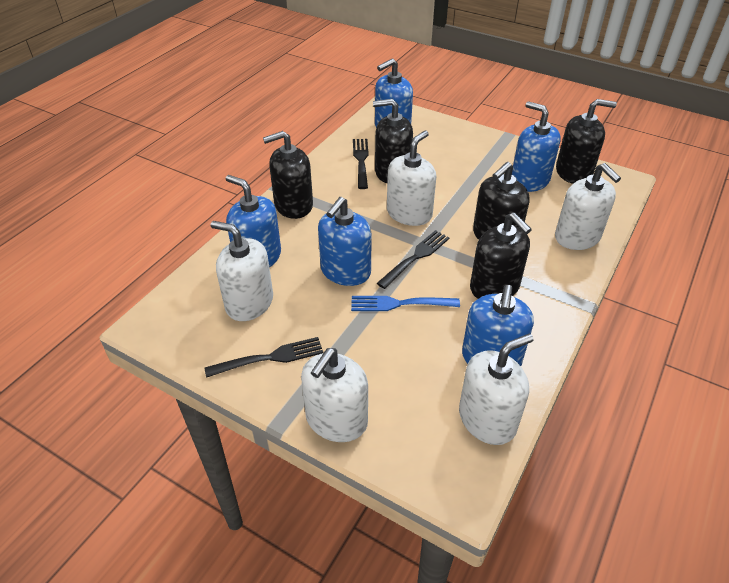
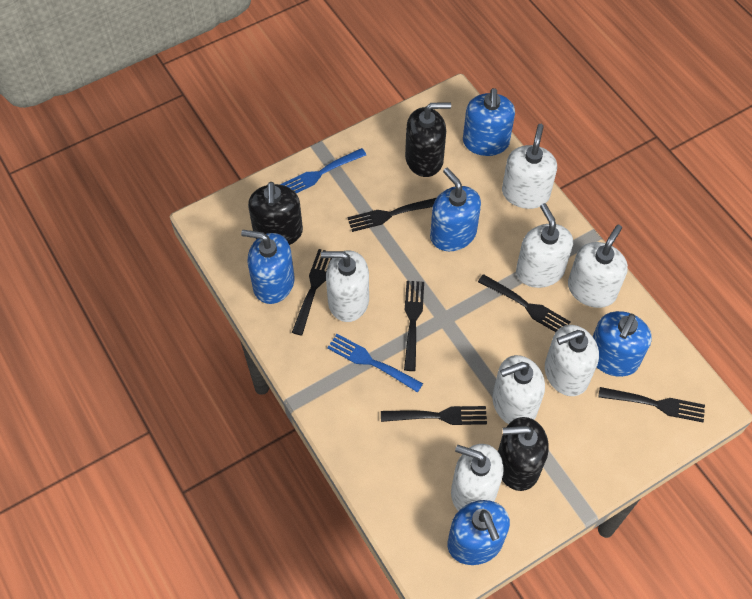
black fork: [204,337,323,378] [353,139,369,189] [377,230,450,289] = 3 -> [292,249,332,336] [347,198,436,232] [381,406,487,425] [404,281,424,371] [478,274,570,332] [598,387,705,422] = 6
black soap dispenser: [263,131,313,219] [373,99,413,183] [470,212,532,299] [473,162,530,240] [556,99,617,184] = 5 -> [248,182,303,245] [405,102,451,177] [498,417,549,491] = 3
blue fork: [351,296,460,311] = 1 -> [280,148,366,193] [327,334,423,393] = 2
white soap dispenser: [211,221,273,321] [301,348,368,442] [387,131,436,226] [459,334,534,445] [555,163,621,250] = 5 -> [321,250,369,322] [451,444,504,511] [492,355,545,424] [502,124,557,209] [516,203,573,288] [545,325,599,396] [568,225,628,308] = 7

